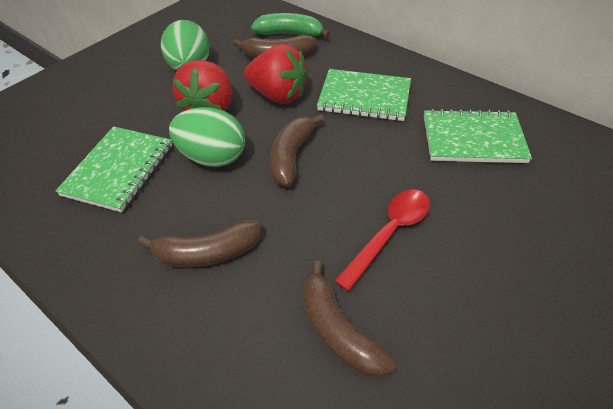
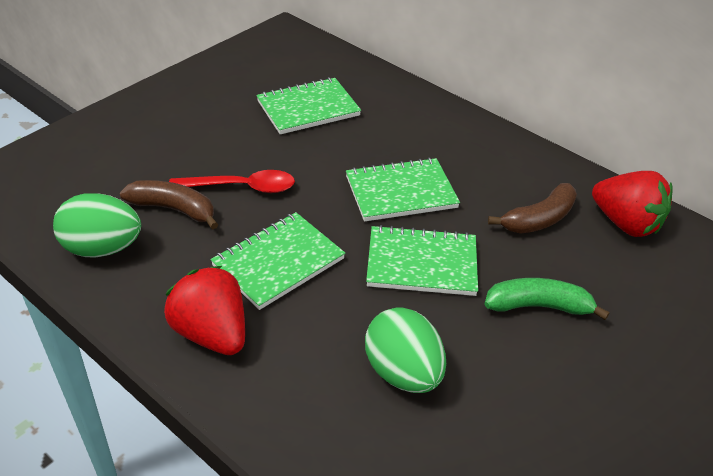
brown banana: [138,220,262,268] [233,35,316,58] [270,114,324,187] [303,261,397,378] = 4 -> [120,180,218,229] [488,183,577,234] = 2
green notebook: [56,126,172,212] [317,69,411,121] [424,109,532,163] = 3 -> [211,212,345,310] [256,77,361,134] [346,158,460,222] [366,225,478,296] = 4

